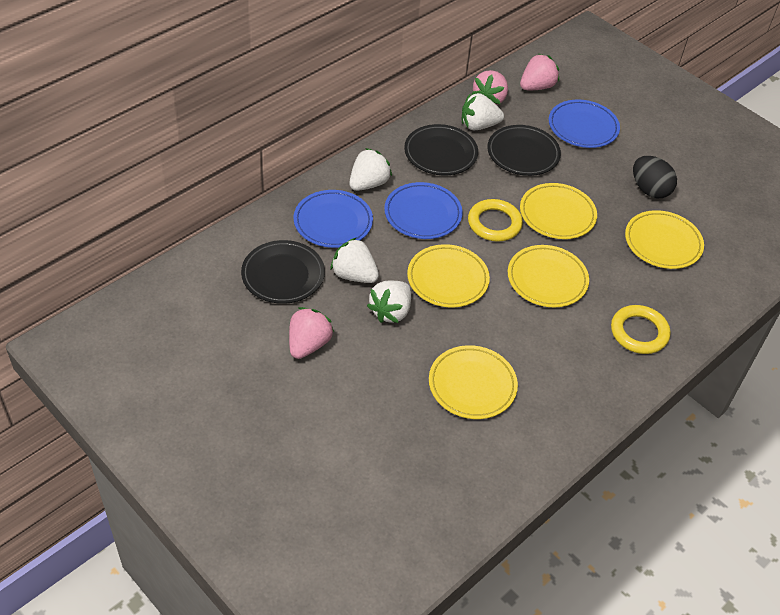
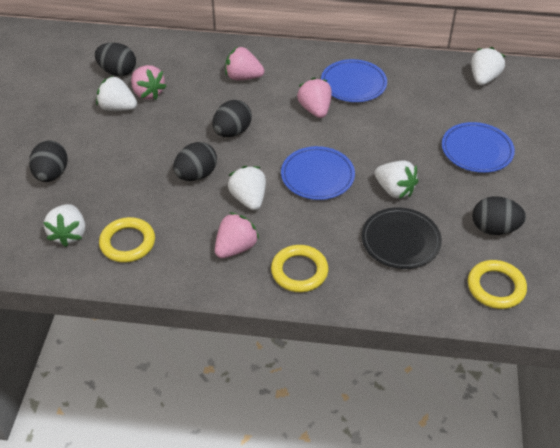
black egg: [633,156,677,199] = 1 -> [29,140,68,182] [95,42,136,76] [173,142,217,181] [212,100,252,137] [472,196,526,235] = 5
black plate: [241,240,325,304] [404,124,478,175] [487,125,561,176] = 3 -> [362,207,442,269] = 1
pink strawberry: [289,307,334,359] [472,70,508,105] [520,54,559,90] = 3 -> [131,65,167,100] [215,212,259,258] [225,46,264,80] [297,77,332,118] = 4
white strawberry: [330,237,379,283] [349,148,392,191] [367,281,411,323] [462,93,504,130] = 4 -> [43,204,85,247] [96,76,137,111] [228,166,266,210] [375,160,418,199] [471,47,505,85] = 5
yellow plate: [407,244,490,307] [429,345,518,419] [508,245,589,307] [520,183,597,239] [625,210,704,269] = 5 -> none = 0
yellow ring: [468,199,523,242] [611,305,670,354] = 2 -> [99,217,155,263] [271,245,328,292] [468,260,527,309] = 3

